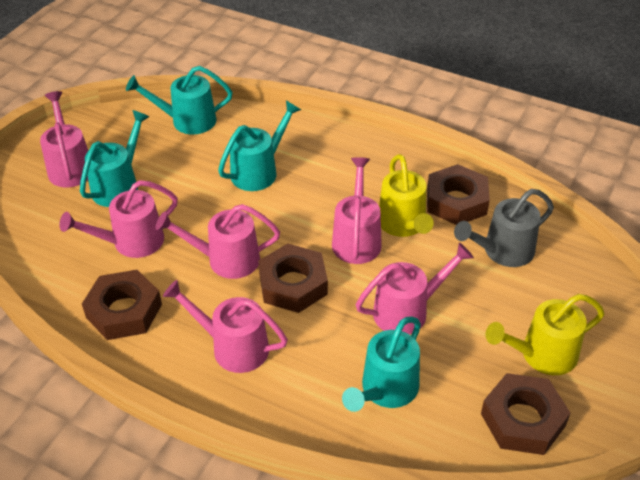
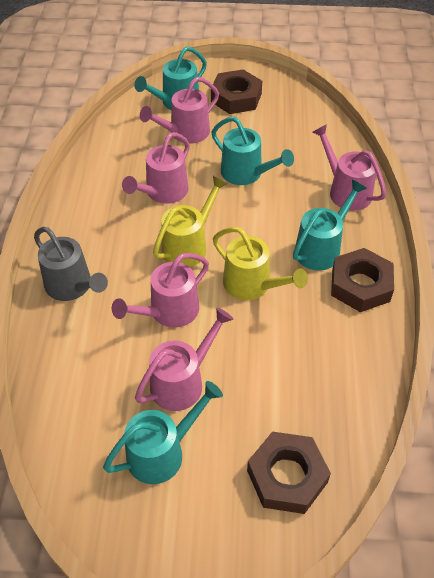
brown nut: [82,270,162,340] [258,243,328,313] [427,164,490,225] [481,373,571,455] = 4 -> [211,70,262,114] [247,431,331,514] [331,248,394,312] = 3
pink watering can: [40,91,88,187] [59,180,178,258] [156,204,280,279] [163,280,288,373] [332,157,382,264] [356,243,474,334] = 6 -> [112,253,209,328] [122,132,190,204] [135,308,233,411] [140,77,219,144] [313,124,386,211] = 5

